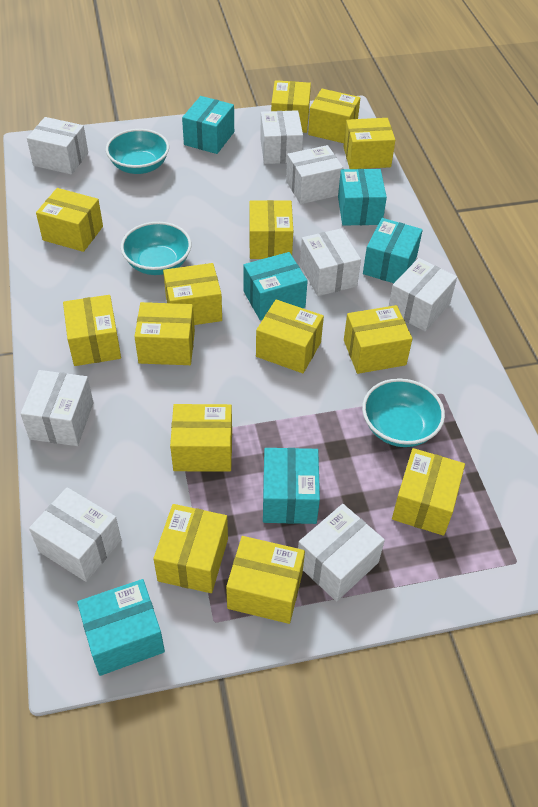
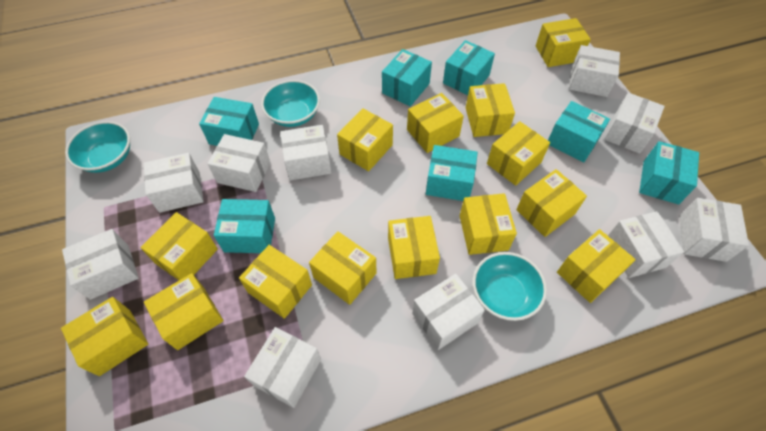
turquoise box: [77,579,165,676] [182,96,234,154] [244,252,308,321] [263,448,320,524] [338,169,387,225] [363,218,423,283] = 6 -> [199,97,259,146] [214,199,275,253] [382,49,432,107] [426,145,478,201] [443,40,495,95] [548,101,610,162] [639,141,699,205] = 7
white box: [21,370,94,446] [27,117,88,175] [29,487,121,582] [260,110,303,164] [286,145,344,204] [298,504,385,601] [300,228,361,296] [389,258,457,332] = 8 -> [62,229,138,300] [144,153,204,213] [207,134,271,192] [244,327,321,408] [280,125,331,181] [412,274,485,350] [569,45,620,97] [604,93,665,154] [608,211,684,278] [679,198,749,262] = 10

